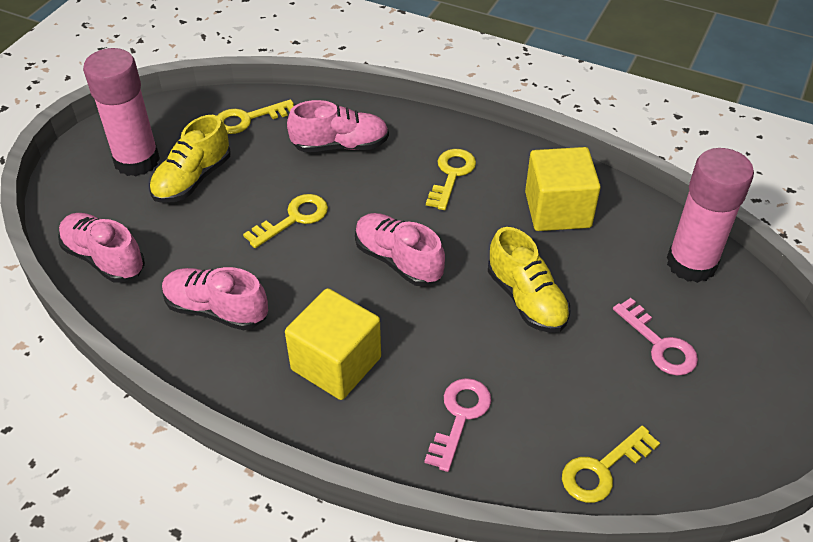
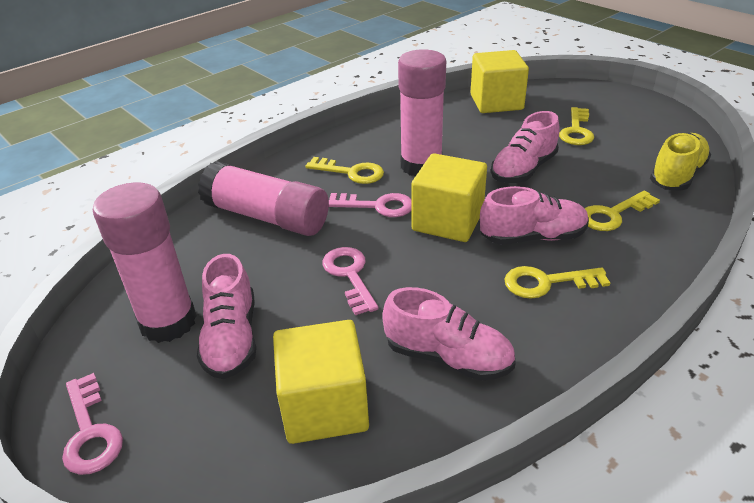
pink glue stick: [83,48,160,176] [667,148,754,283] = 2 -> [93,182,197,343] [198,161,329,236] [398,49,446,176] = 3
pink key: [425,378,491,472] [613,298,698,376] = 2 -> [62,373,123,475] [322,247,379,315] [329,193,411,217] = 3
yellow cube: [285,288,381,400] [525,147,601,231] = 2 -> [273,320,369,444] [411,153,487,242] [470,50,529,113] = 3
yellow shoe: [150,115,231,203] [488,227,570,333] = 2 -> [650,133,711,191] = 1

